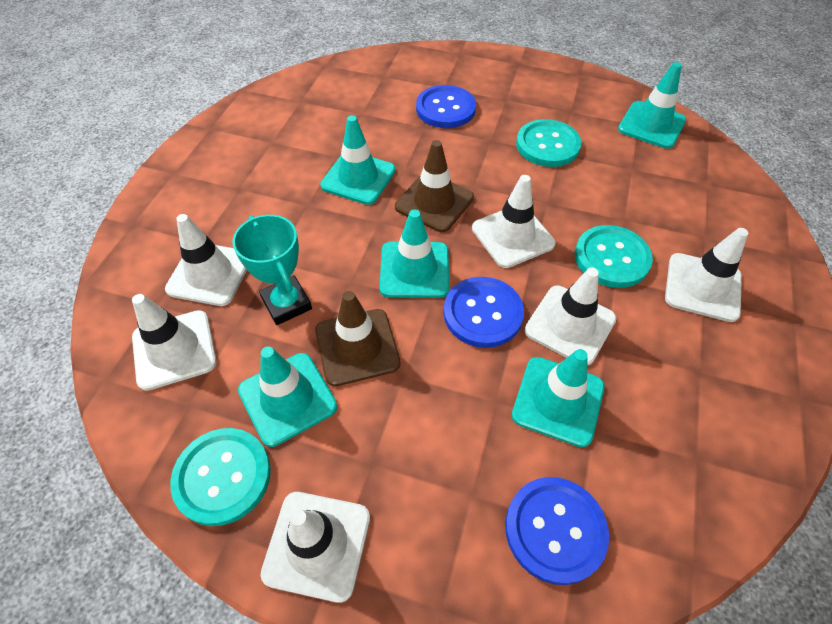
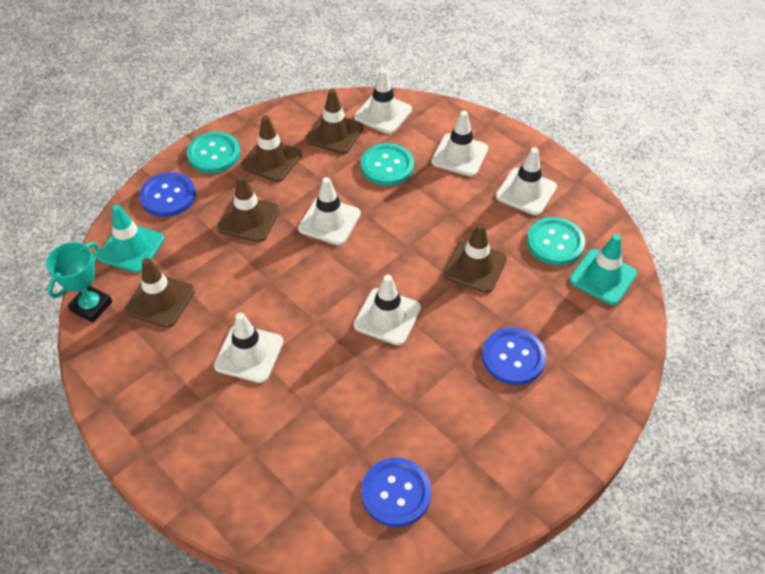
brown traffic cone: [315,291,401,386] [395,140,474,232] = 2 -> [125,258,195,328] [218,175,280,242] [241,116,302,182] [306,89,363,154] [443,223,507,293] = 5
turquoise traffic cone: [238,346,337,447] [320,115,396,205] [380,210,449,298] [512,349,604,447] [618,62,686,149] = 5 -> [98,204,164,273] [569,234,637,305] = 2

